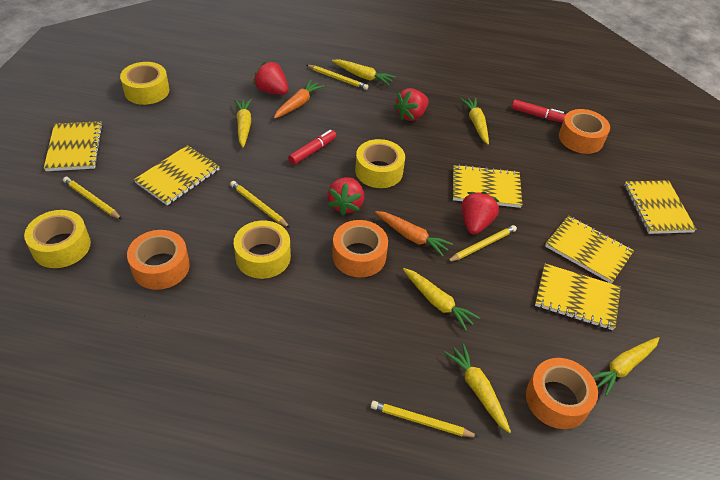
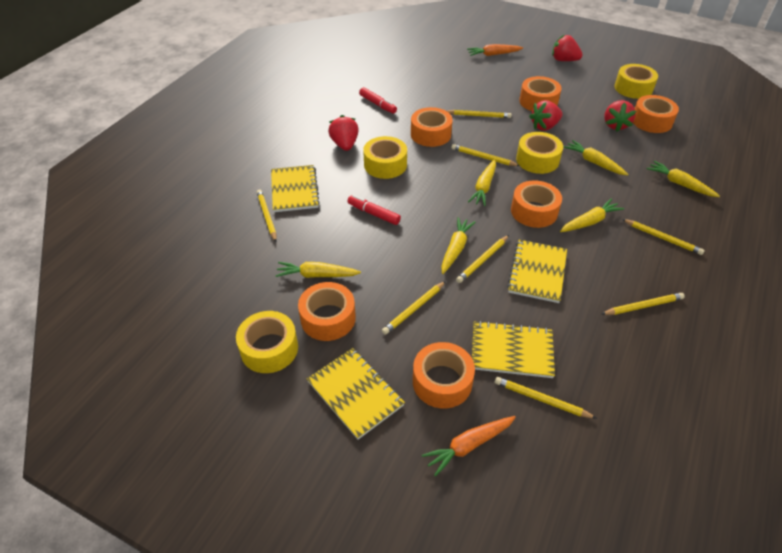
orange tape: [127,230,190,290] [332,220,388,277] [526,358,598,429] [559,109,610,154] = 4 -> [298,282,356,341] [411,107,453,147] [413,342,475,408] [511,180,562,228] [519,76,561,111] [633,95,679,133] = 6
yellow notebook: [44,121,103,171] [134,145,220,205] [453,164,523,208] [535,264,621,330] [545,215,634,284] [624,180,697,234] = 6 -> [271,165,320,212] [307,348,405,440] [472,321,555,378] [507,240,567,303] = 4
yellow pencil: [63,177,122,220] [230,181,290,228] [307,65,368,90] [371,401,479,437] [447,225,517,262] = 5 -> [257,189,277,242] [382,281,446,335] [447,110,512,118] [452,144,520,166] [456,235,509,283] [495,377,597,419] [602,293,685,315] [622,219,705,255] = 8

